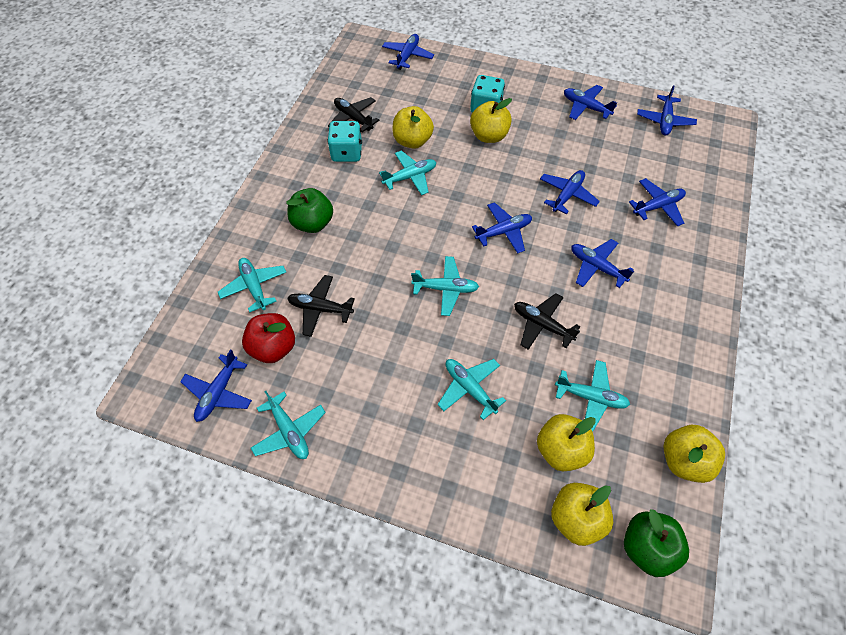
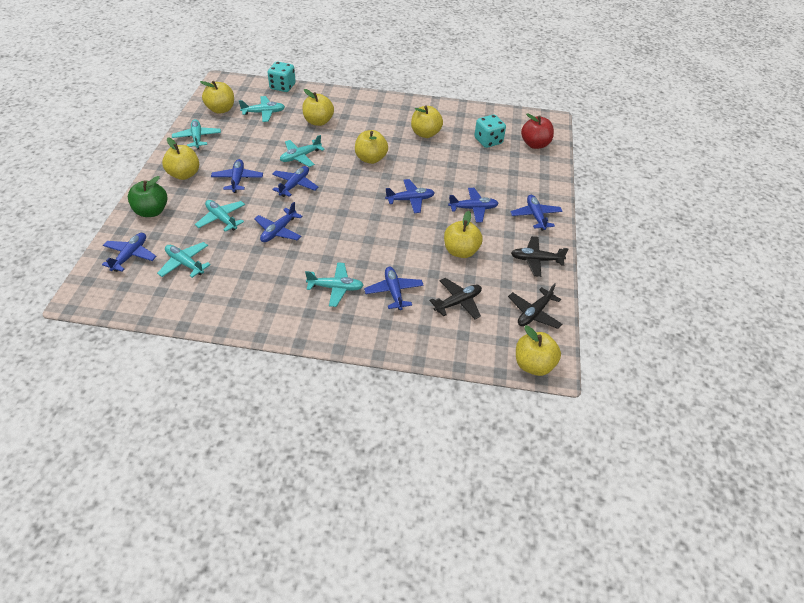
green apple: [286,188,333,233] [624,509,689,577] = 2 -> [128,176,168,217] = 1
yellow apple: [392,106,434,149] [470,98,512,143] [537,414,596,471] [551,483,613,546] [663,425,725,483] = 5 -> [162,137,199,180] [200,81,234,114] [302,89,334,126] [355,130,388,164] [411,106,443,138] [444,211,483,258] [516,326,561,376] = 7

